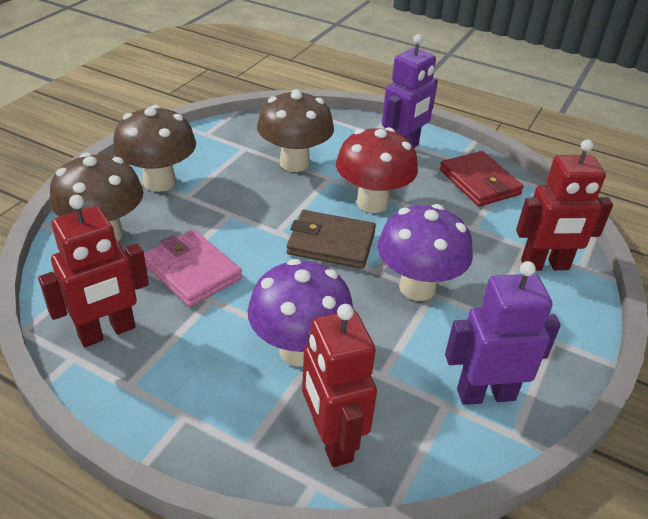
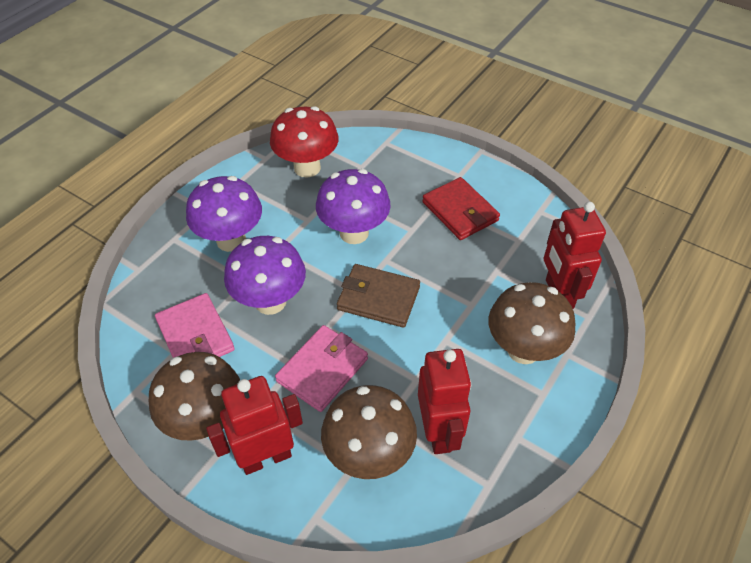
pink wallet: [144,229,242,307] = 1 -> [155,293,235,358] [275,325,368,412] = 2
purple mushroom: [248,259,354,367] [377,204,473,301] = 2 -> [186,176,262,252] [224,236,306,315] [316,169,390,244] = 3
purple robot: [382,34,438,148] [445,261,561,405] = 2 -> none = 0

